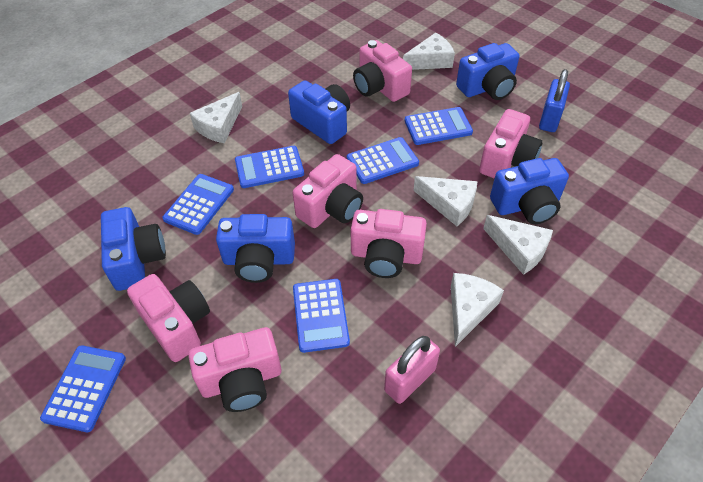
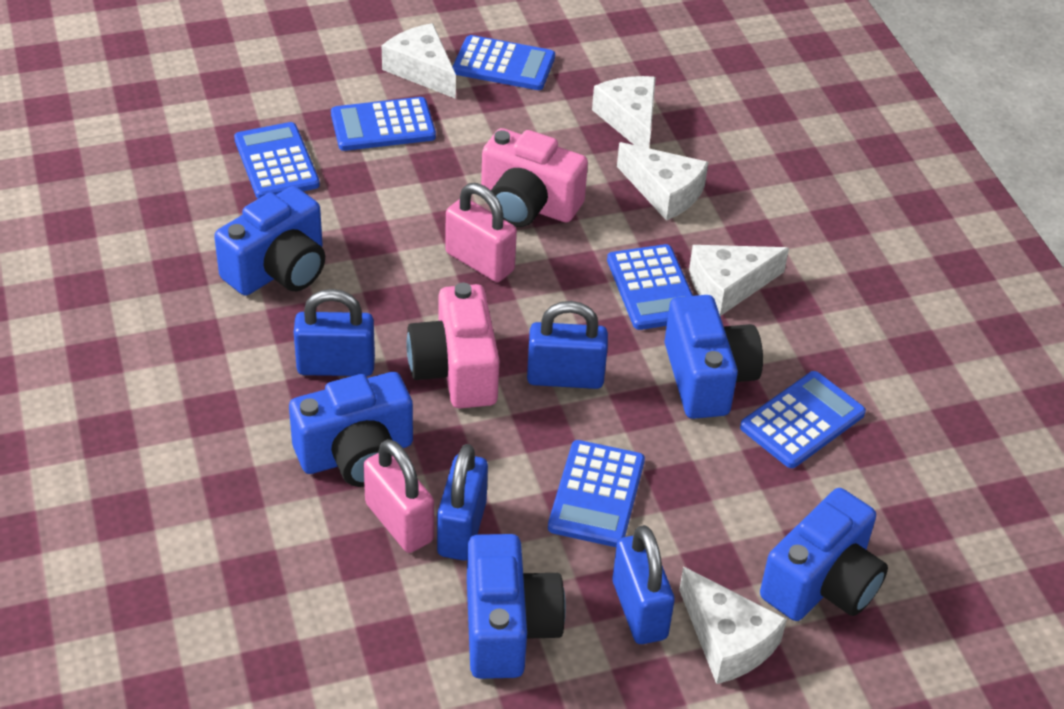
blue padlock: [539,69,570,132] = 1 -> [294,289,375,376] [437,444,488,561] [527,301,608,389] [613,525,675,644] = 4
pink camera: [127,274,210,362] [188,327,281,412] [293,154,363,228] [350,209,427,278] [353,40,412,102] [479,109,543,178] = 6 -> [407,283,499,408] [481,128,588,227] = 2
pink padlock: [384,336,440,404] = 1 -> [364,439,434,553] [445,183,517,282] = 2

